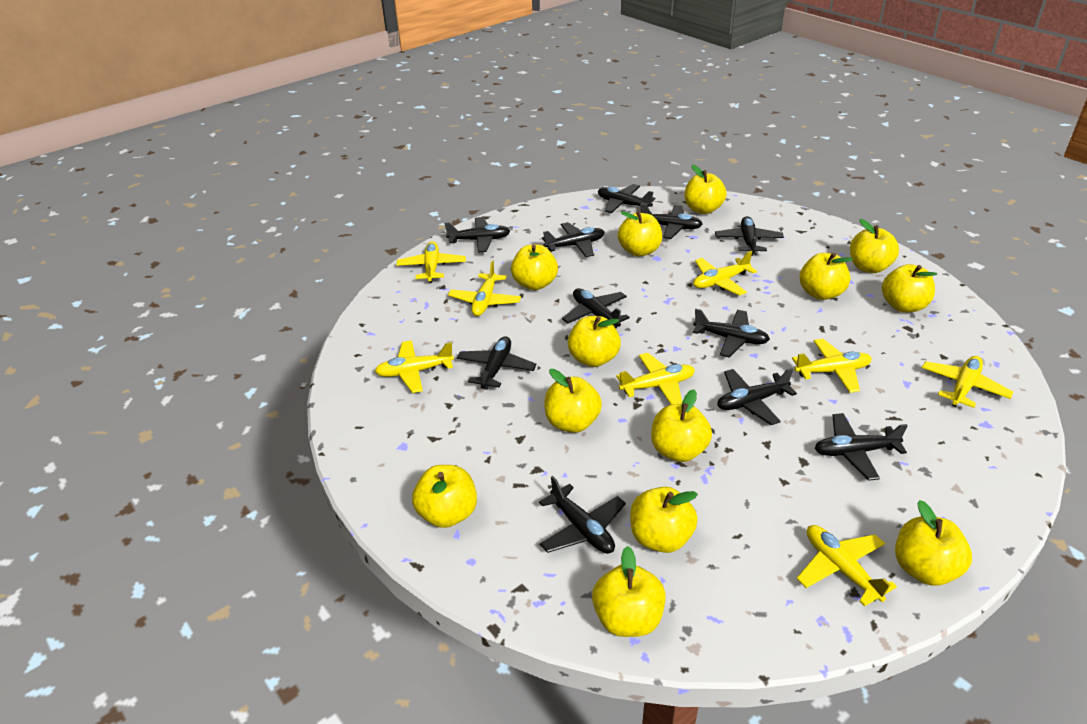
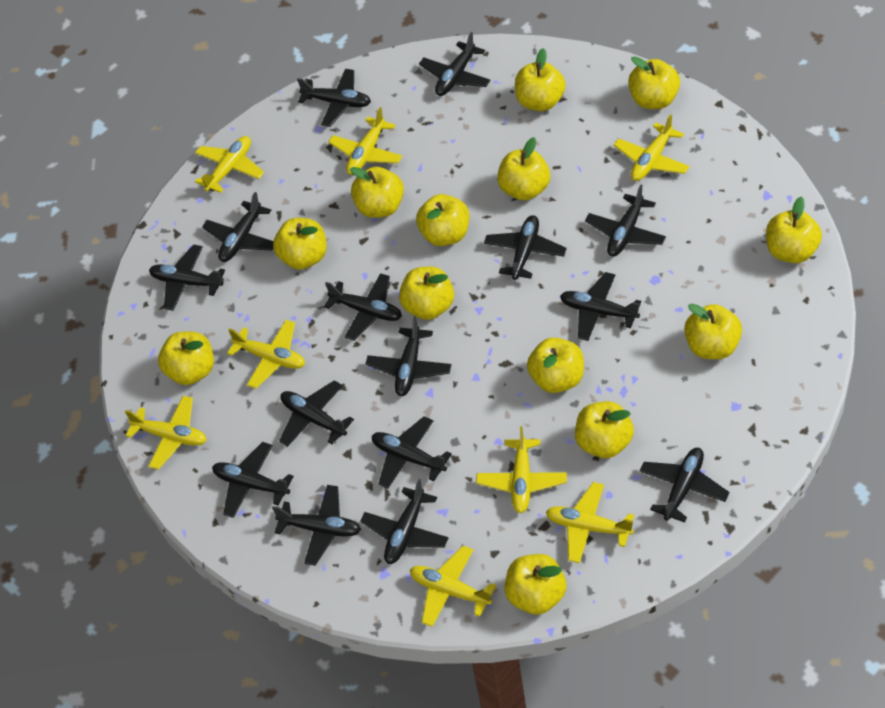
black plane: [445,217,510,253] [457,336,537,390] [539,476,626,554] [542,222,605,257] [562,288,630,328] [598,184,655,213] [640,203,703,239] [693,309,770,358] [715,216,784,256] [717,368,797,425] [815,413,908,481] = 11 -> [149,244,225,311] [202,192,273,262] [212,442,294,518] [272,485,361,566] [279,380,354,447] [297,69,371,127] [324,273,402,341] [360,479,449,564] [366,316,451,396] [372,416,452,489] [419,32,491,96] [484,215,567,280] [560,272,641,341] [585,184,666,256] [639,448,729,523] = 15

